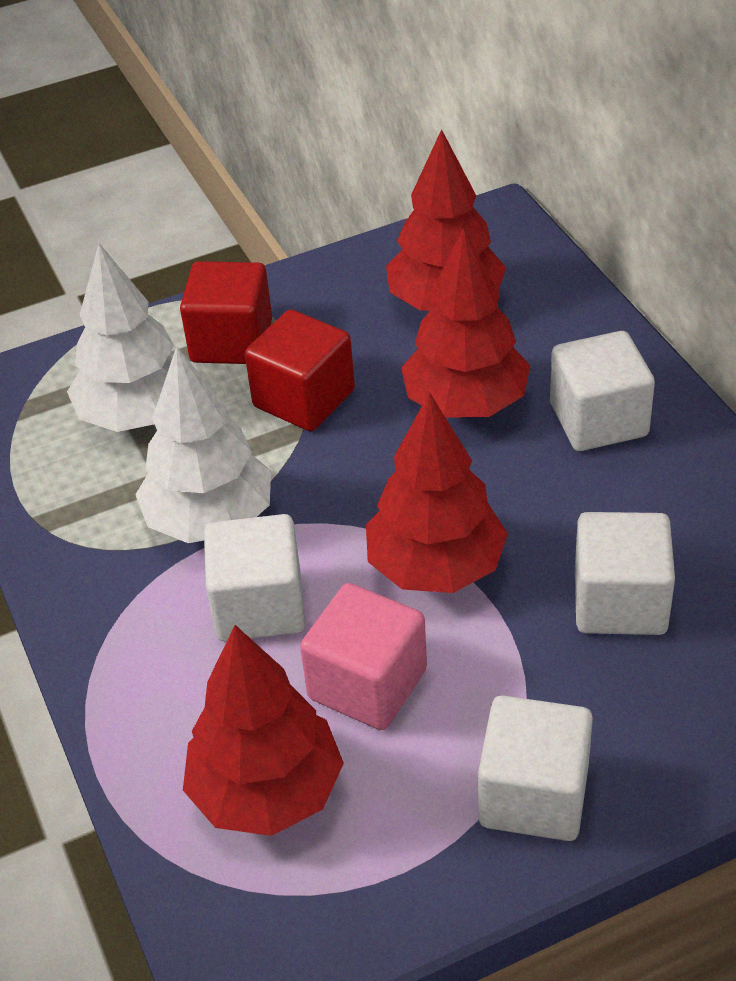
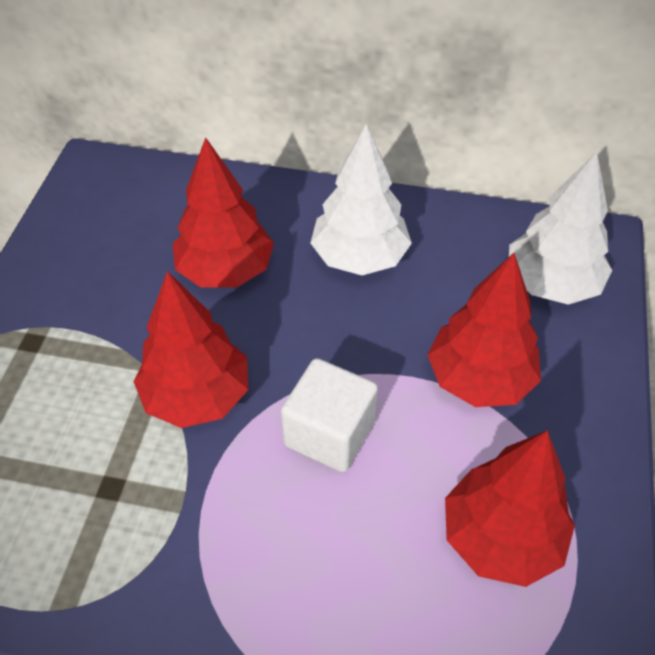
pink cube: [300,583,427,730] = 1 -> none = 0
red cube: [180,261,272,364] [245,310,355,431] = 2 -> none = 0
white cube: [204,514,305,641] [478,695,593,841] [550,331,655,451] [575,512,675,635] = 4 -> [281,358,378,472] = 1

